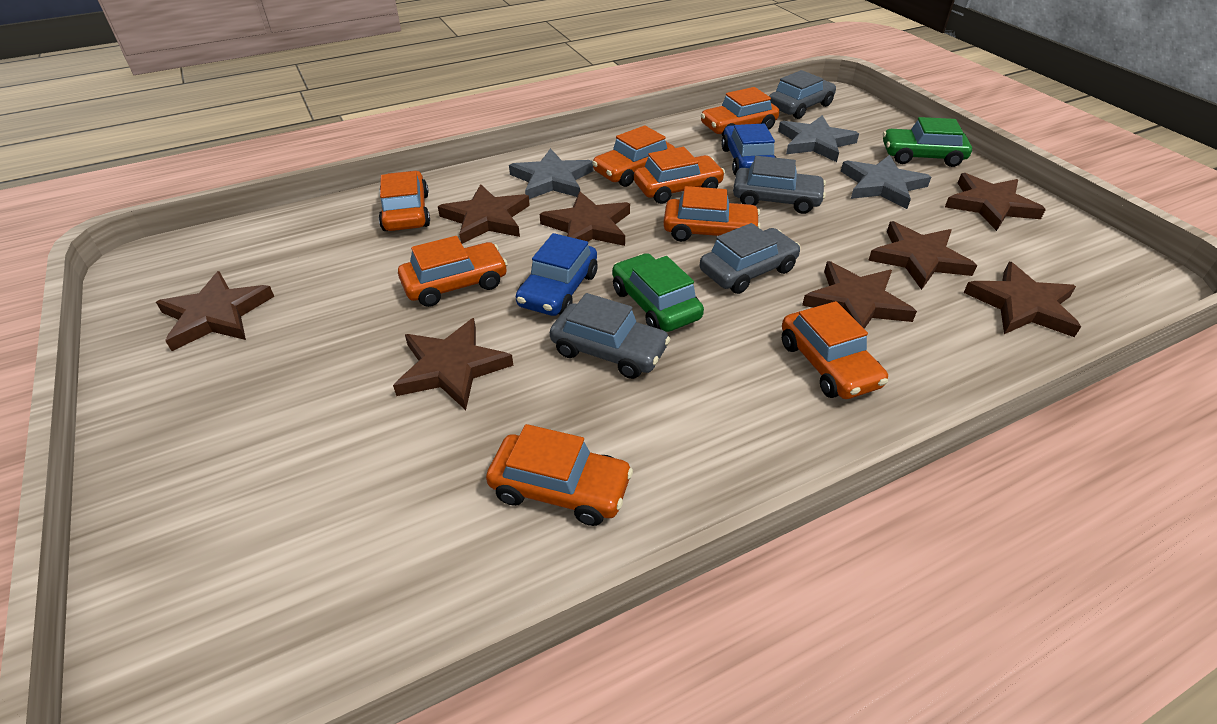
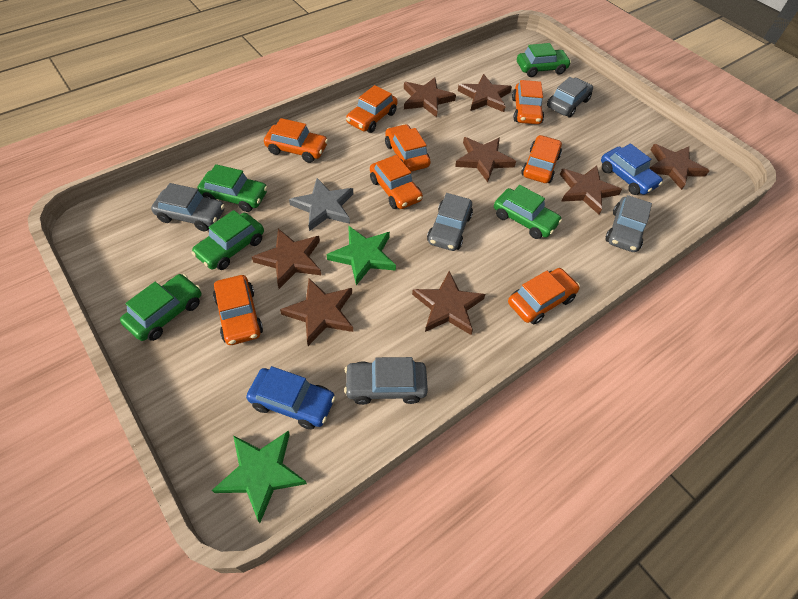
green car: [612,253,704,332] [883,117,972,167] = 2 -> [120,274,201,341] [192,210,264,270] [197,164,268,212] [494,185,562,239] [517,43,571,77] = 5
green star: none = 0 -> [212,431,307,523] [327,226,396,285] = 2
grey car: [550,293,670,379] [700,223,801,294] [733,156,826,214] [769,70,836,119] = 4 -> [151,183,225,231] [344,357,428,405] [427,193,473,251] [547,77,593,117] [605,195,652,252] = 5
grey star: [509,148,593,199] [778,115,859,162] [841,155,931,209] = 3 -> [289,178,353,231] = 1

